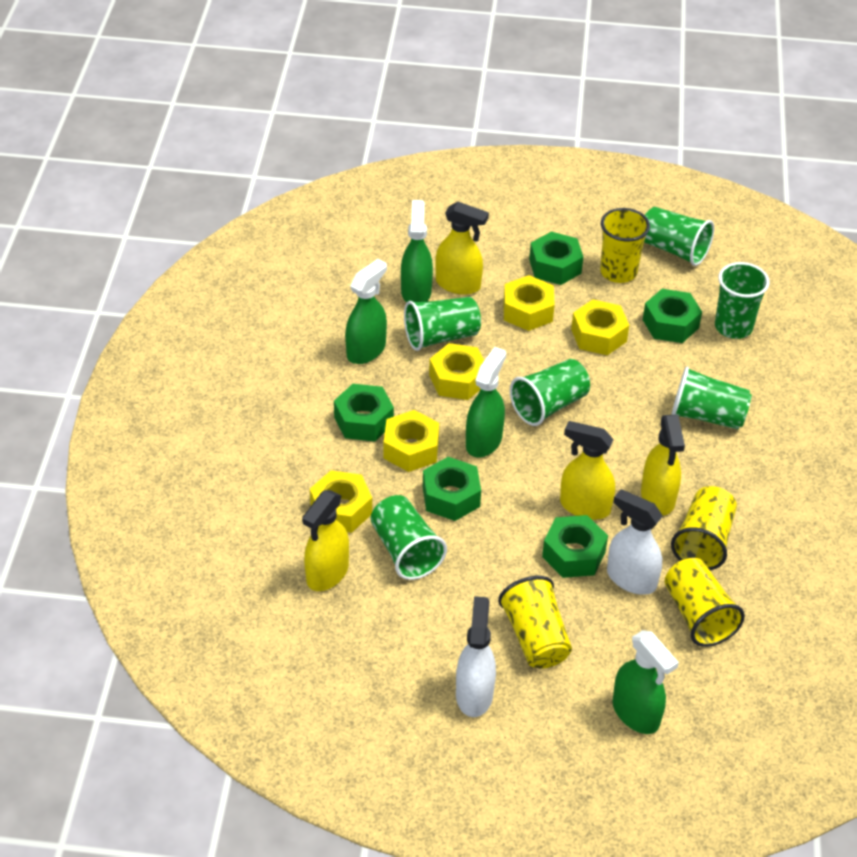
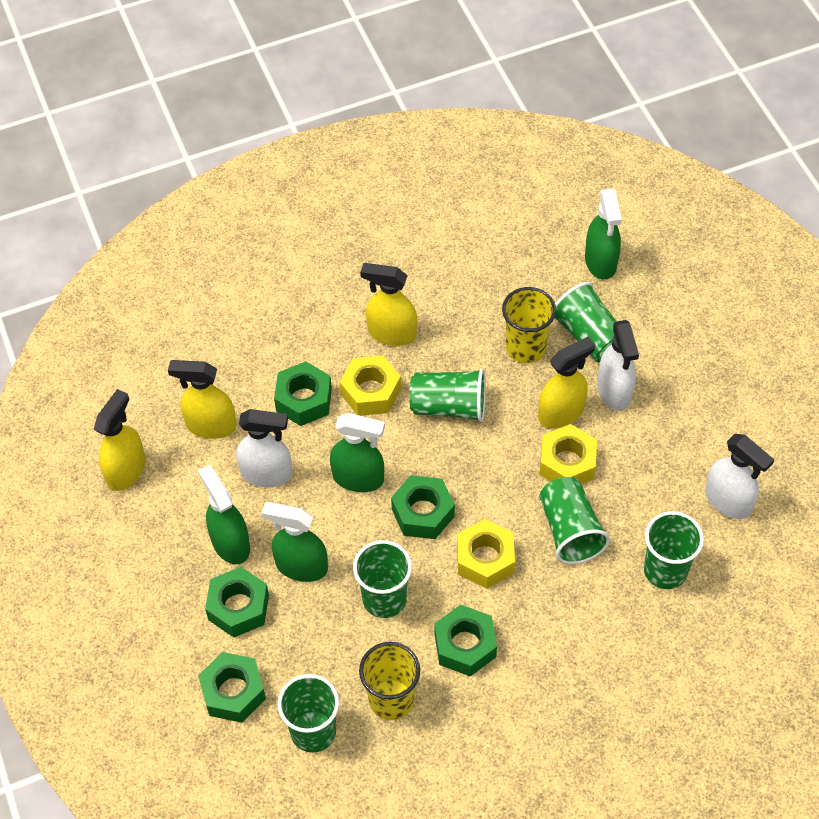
white spray bottle: [456,596,496,717] [607,489,663,595] = 2 -> [236,409,292,487] [597,320,639,411] [705,434,774,519] = 3
yellow cup: [498,576,572,669] [600,208,650,283] [665,558,745,647] [671,486,737,570] = 4 -> [359,642,420,720] [502,287,556,363] = 2
yellow nut: [310,470,372,533] [384,410,439,472] [429,343,484,400] [504,275,555,331] [571,299,629,355] = 5 -> [340,356,401,416] [457,519,515,589] [540,424,597,484] = 3

